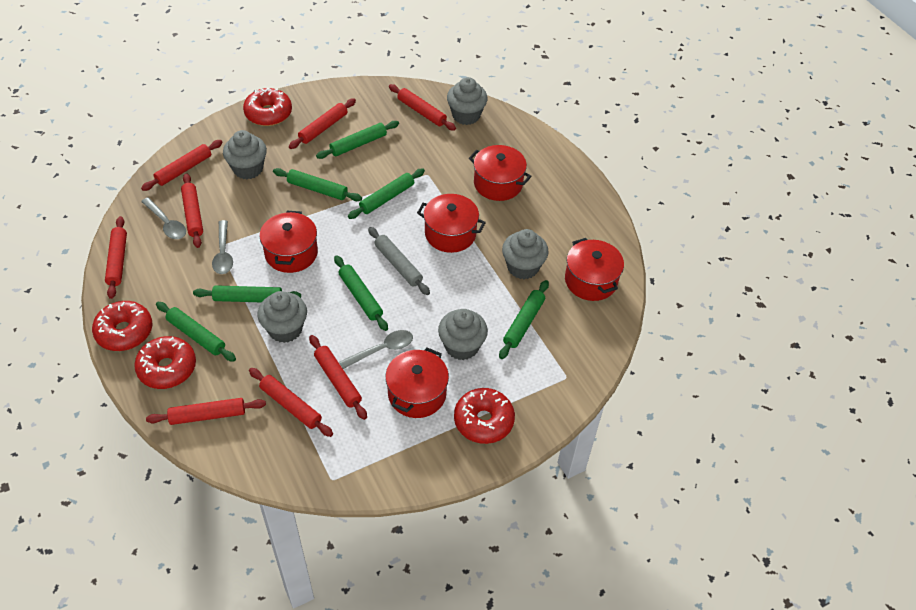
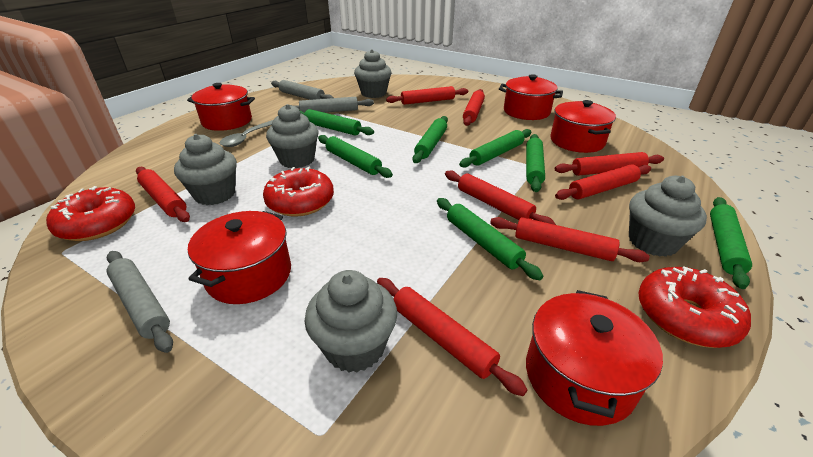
grey rolling pin: [368,227,430,295] = 1 -> [107,251,173,353] [271,80,333,100] [283,97,374,113] = 3
grey spoon: [141,197,186,239] [212,220,233,274] [339,330,413,369] = 3 -> [219,120,273,147] = 1
red donut: [92,301,152,351] [134,336,196,389] [243,88,292,126] [454,388,515,444] = 4 -> [46,186,135,241] [263,166,334,217] [638,266,751,348] = 3

